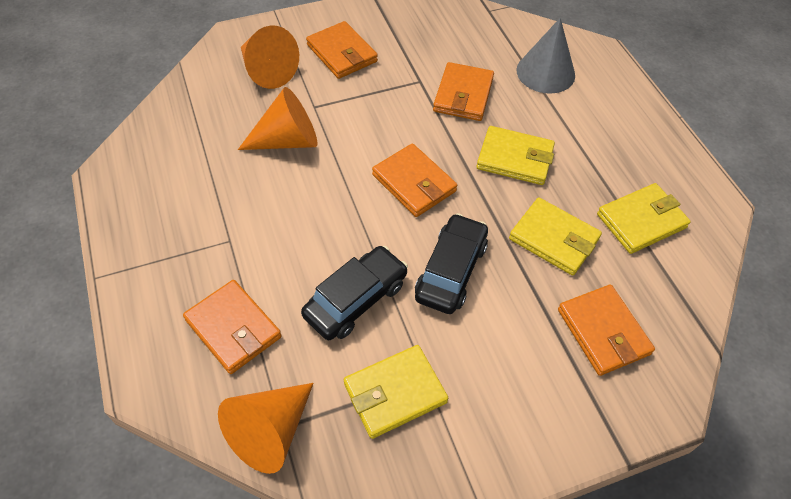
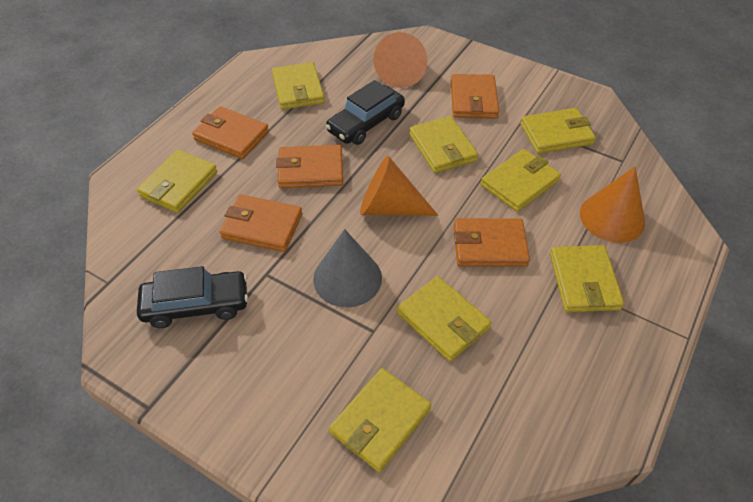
yellow wallet: [344,345,448,439] [476,126,555,185] [509,198,602,276] [597,183,691,254] = 4 -> [137,149,217,213] [272,62,325,110] [329,368,431,472] [397,276,492,362] [409,116,478,173] [481,149,561,212] [521,108,596,154] [550,245,624,312] = 8

